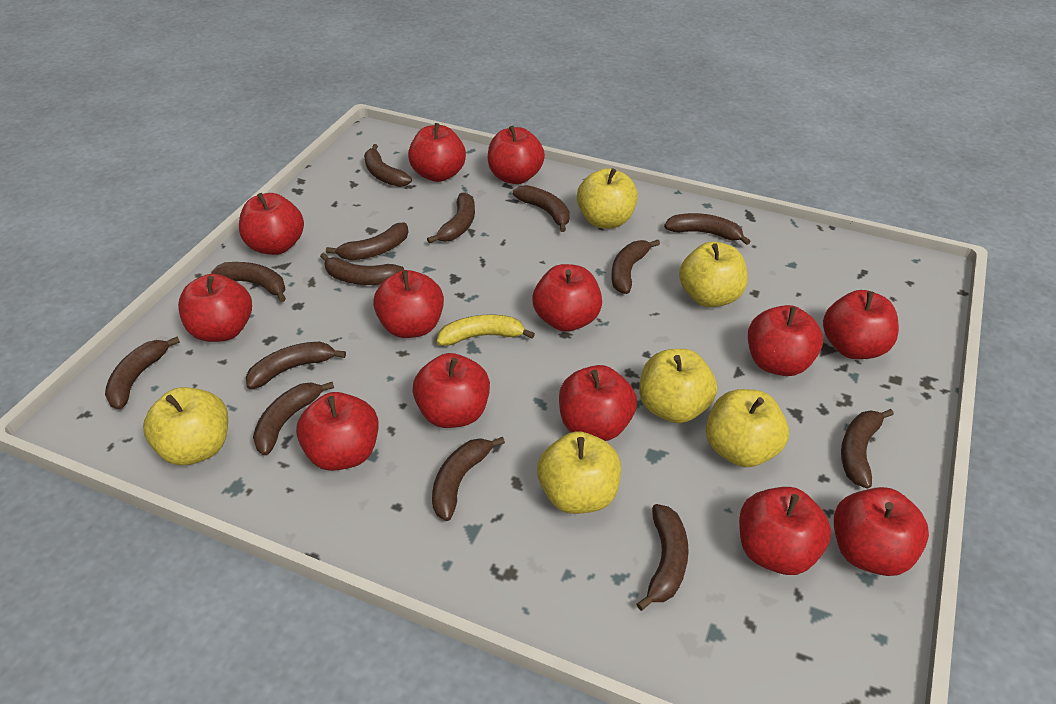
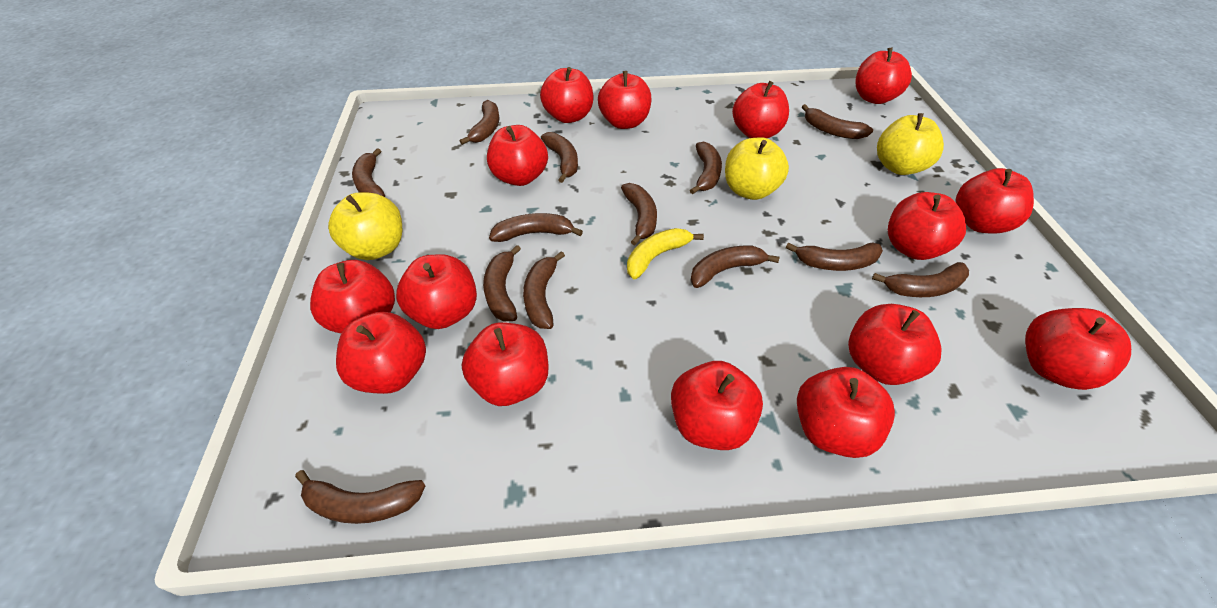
brown banana: [105,337,180,409] [211,262,286,302] [246,341,346,389] [253,382,334,455] [320,253,404,285] [326,222,408,260] [364,144,412,187] [427,192,475,243] [432,437,505,521] [513,185,570,232] [611,240,660,294] [637,504,689,611] [664,213,751,245] [841,409,894,489] = 14 -> [295,470,425,524] [352,148,385,197] [460,100,499,145] [483,245,521,321] [489,213,583,242] [523,251,565,329] [541,132,578,183] [621,183,657,246] [690,142,722,194] [690,246,779,288] [786,243,883,271] [802,104,873,139] [872,262,969,297] = 13
red apple: [178,274,252,342] [239,193,304,255] [296,392,379,471] [373,270,444,338] [408,123,466,182] [412,353,490,428] [488,126,545,184] [533,264,602,332] [559,365,637,441] [739,487,831,575] [748,305,823,376] [823,290,899,359] [834,487,929,576] = 13 -> [310,260,395,333] [336,312,426,394] [396,254,477,329] [462,322,549,406] [487,125,548,186] [540,67,593,123] [598,71,652,129] [671,361,763,450] [732,81,789,138] [797,367,895,458] [848,304,941,385] [856,48,912,104] [888,192,966,260] [956,168,1034,234] [1025,308,1131,390] = 15
yellow apple: [143,387,228,465] [537,431,621,514] [577,168,638,228] [639,349,717,423] [679,241,748,307] [706,389,789,467] = 6 -> [328,192,402,260] [725,137,789,200] [877,113,944,175] = 3

